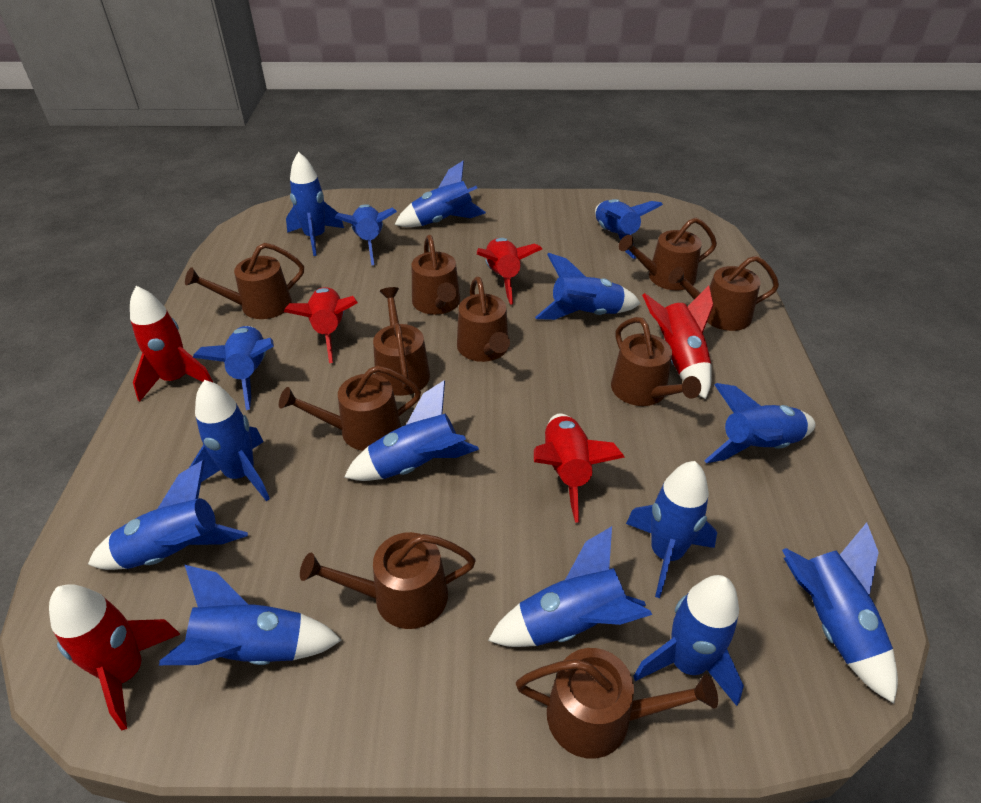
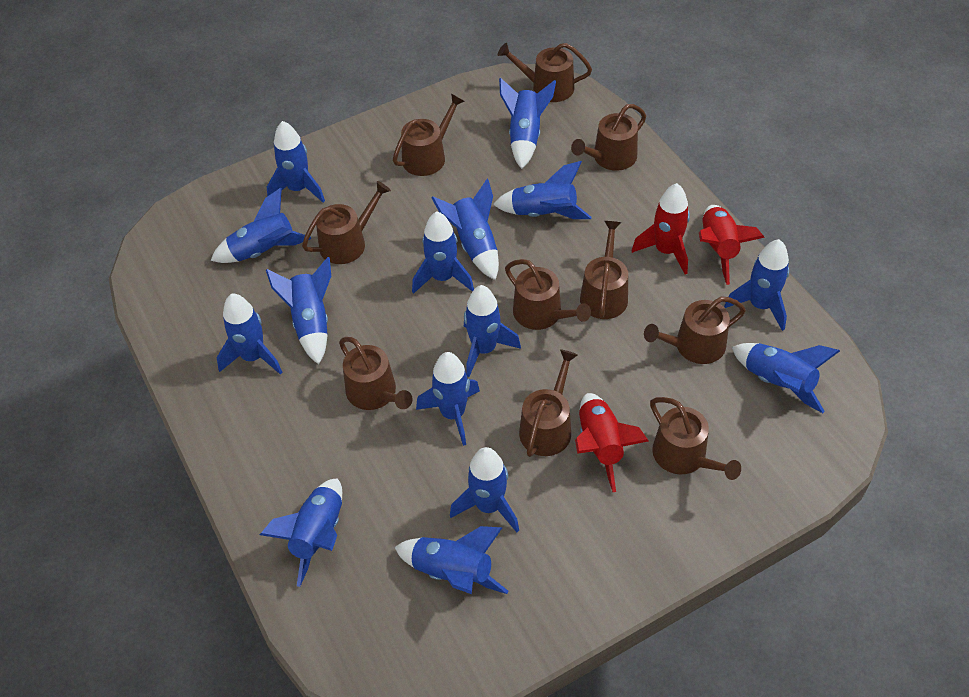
red rocket: [49,584,180,731] [130,286,213,402] [284,287,358,363] [477,238,542,305] [534,414,624,523] [642,285,714,399] = 6 -> [575,393,649,492] [632,183,690,274] [699,205,765,285] = 3

